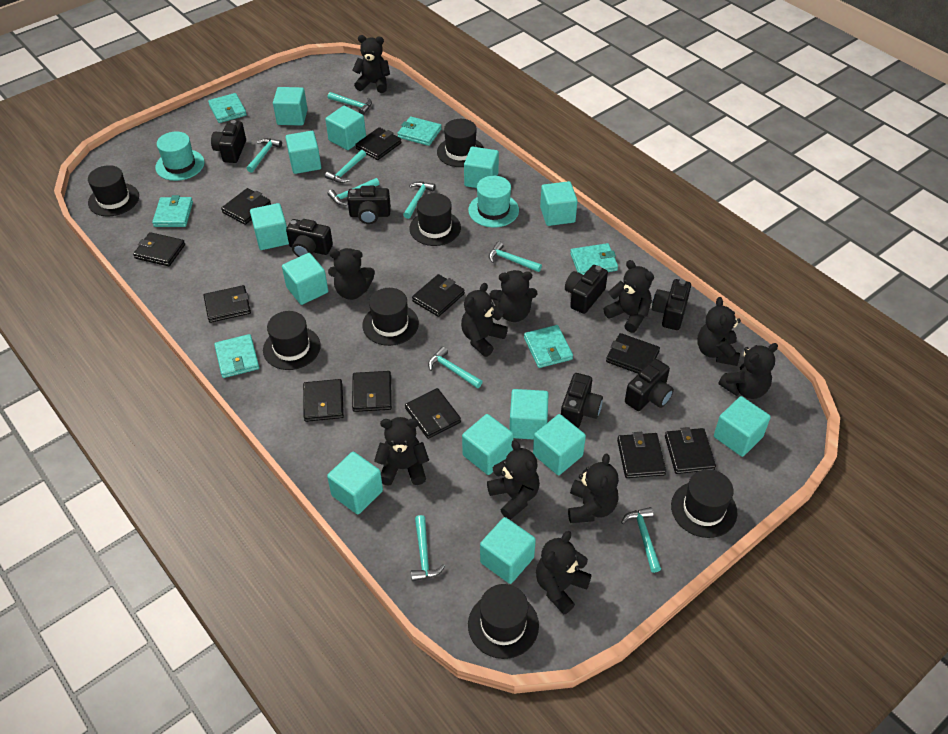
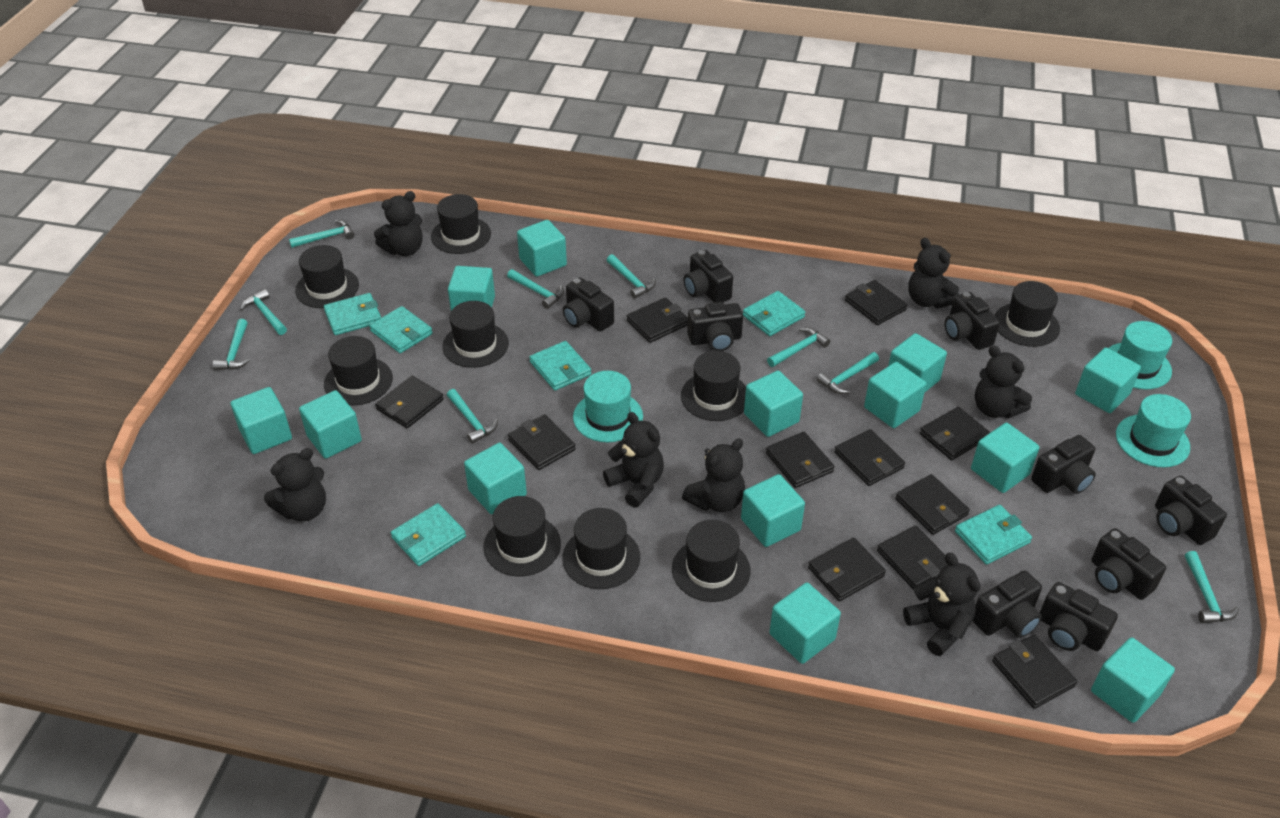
black camera: [211,120,246,163] [286,219,333,257] [347,186,391,224] [561,373,603,428] [565,265,608,314] [625,359,674,411] [652,279,691,330] = 7 -> [563,277,614,332] [683,250,733,303] [687,302,743,351] [944,292,1000,350] [973,570,1042,638] [1031,435,1096,494] [1040,582,1118,651] [1091,528,1166,600] [1155,476,1227,545] = 9
black hat: [88,165,139,216] [263,311,321,370] [362,288,419,346] [409,193,461,246] [437,119,484,167] [468,584,539,659] [671,469,737,538] = 7 -> [295,245,359,308] [324,336,393,405] [431,194,491,254] [442,301,509,368] [483,496,561,577] [562,508,640,589] [672,520,750,602] [681,351,746,421] [994,281,1060,347] = 9
black teddy bear: [328,248,375,300] [353,35,390,93] [374,417,429,486] [461,283,508,357] [487,440,540,520] [490,270,537,322] [536,531,592,615] [568,453,619,523] [604,260,654,333] [697,297,741,366] [718,343,778,399] = 11 -> [264,448,326,521] [374,191,423,256] [603,412,664,508] [682,438,745,512] [903,553,981,656] [908,238,959,308] [975,345,1032,418] = 7
turquoise hat: [155,131,205,181] [468,176,519,227] = 2 -> [573,371,643,442] [1109,321,1172,389] [1116,394,1191,467] = 3

